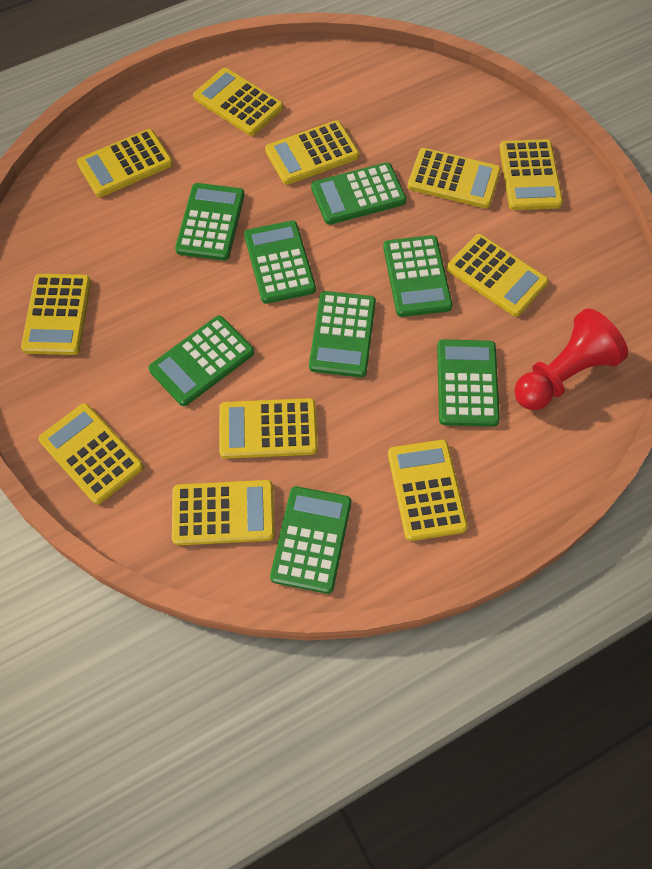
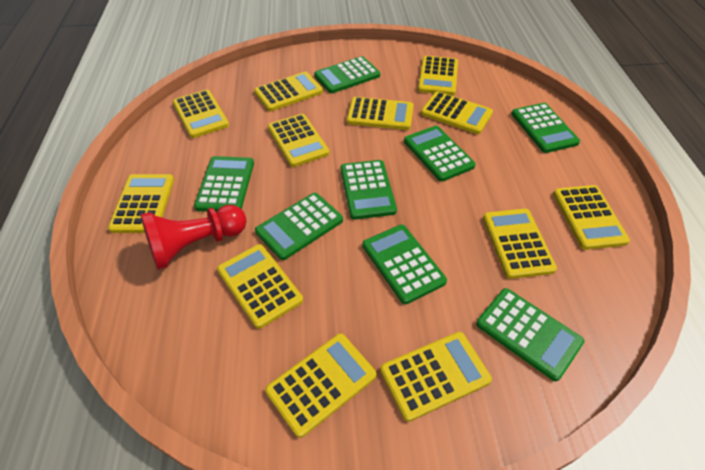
yellow calculator: [21,274,91,355] [39,403,144,505] [77,129,173,197] [172,480,275,545] [193,68,283,136] [219,398,318,459] [265,120,359,185] [388,440,468,541] [408,148,501,208] [447,234,549,317] [499,139,563,210] = 11 -> [108,174,174,233] [173,90,229,138] [217,244,303,329] [254,72,323,111] [265,333,376,438] [268,114,330,167] [347,97,413,130] [380,332,492,422] [418,56,458,95] [421,91,493,134] [483,209,557,279] [553,185,630,250] = 12

